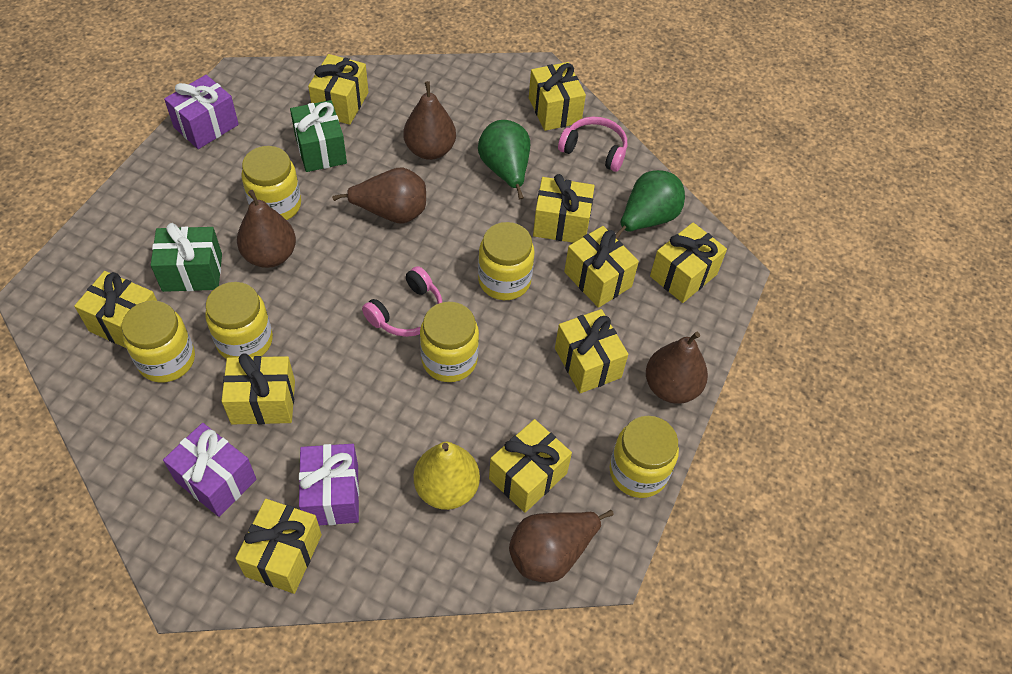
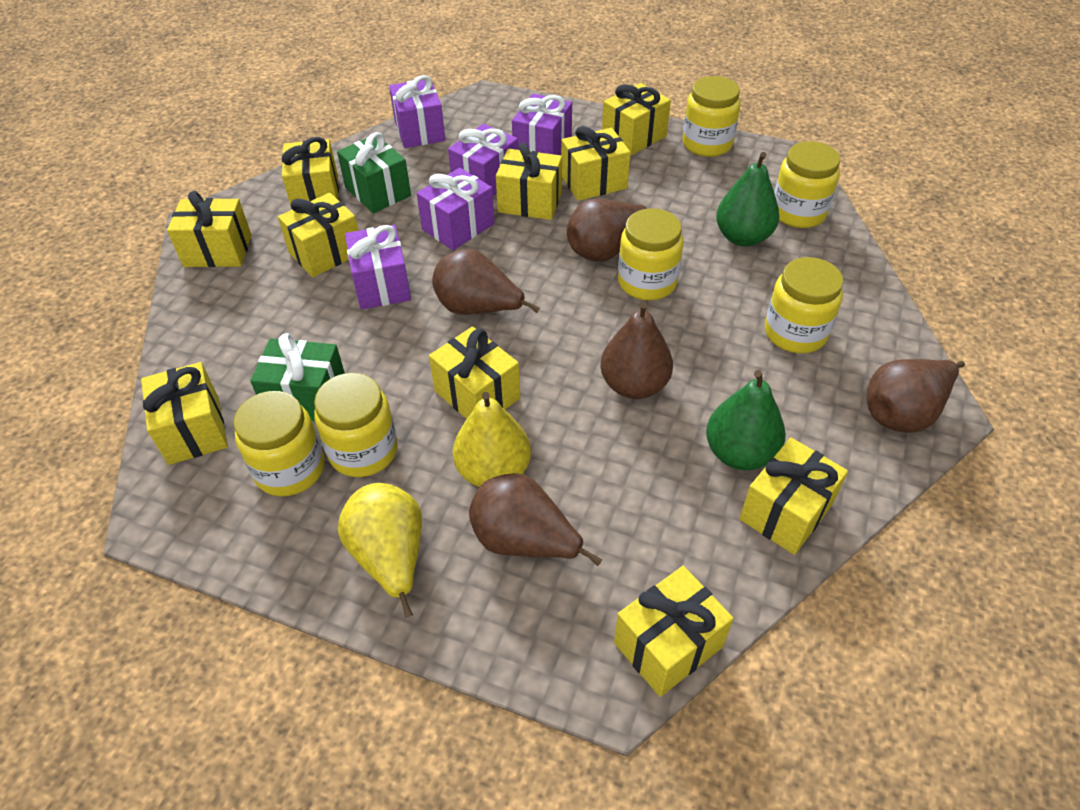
pink headphones: [362,266,442,337] [558,117,627,172] = 2 -> none = 0
purple gift: [163,423,257,517] [164,75,239,149] [299,444,359,525] = 3 -> [345,225,411,310] [389,75,445,148] [417,168,495,250] [448,124,518,196] [512,94,572,155] = 5
yellow pear: [414,442,480,510] = 1 -> [338,483,422,618] [453,392,531,487] = 2

